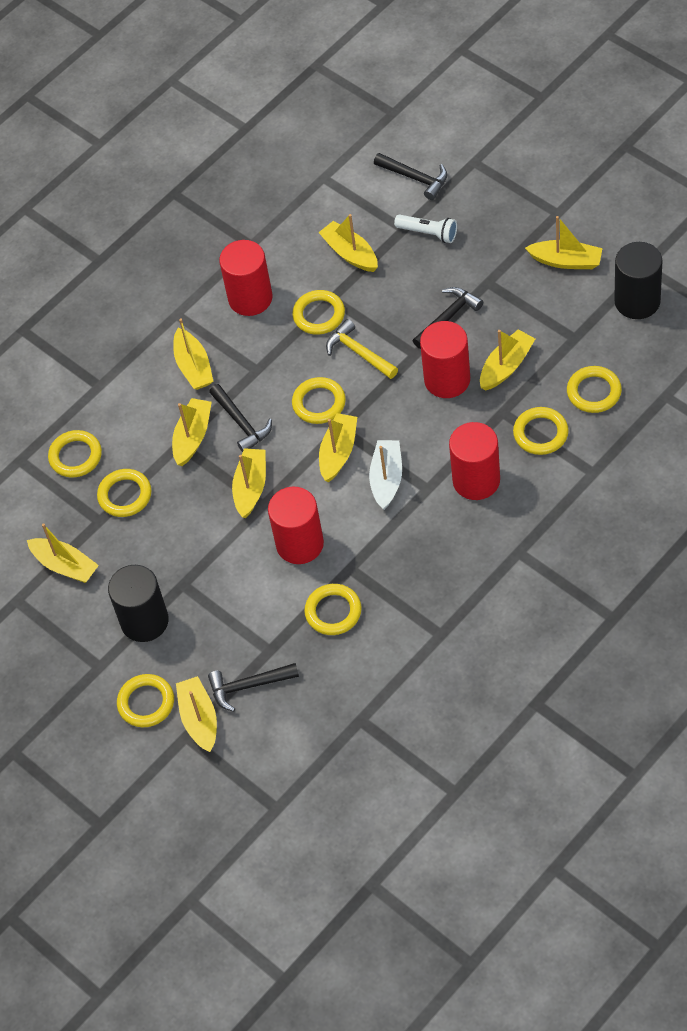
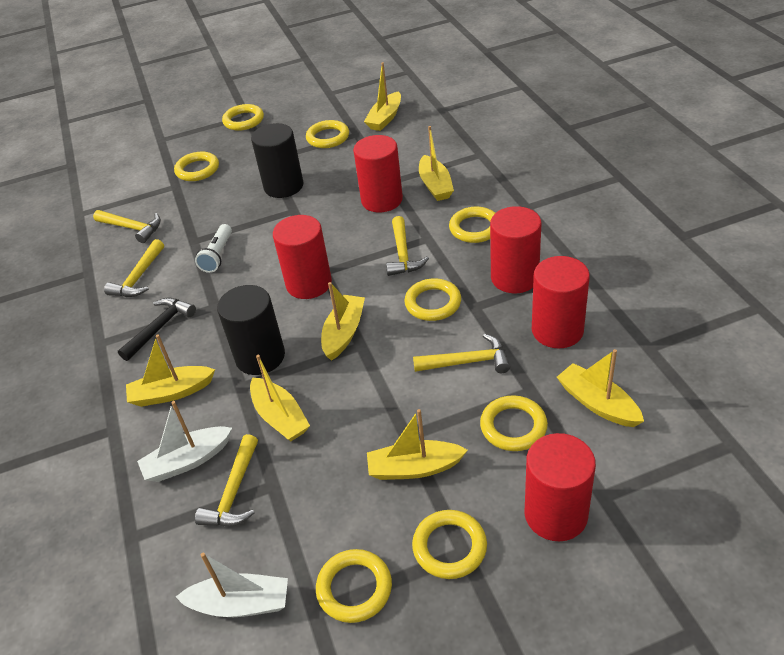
black hammer: [208,663,299,712] [209,384,272,452] [374,153,447,200] [413,287,483,349] = 4 -> [118,298,196,361] = 1
red cylinder: [219,240,273,316] [268,487,324,564] [420,321,470,398] [449,422,500,500] = 4 -> [273,215,332,299] [353,135,403,212] [490,206,541,293] [524,433,596,541] [532,256,590,348] = 5
white boat: [369,440,402,510] = 1 -> [137,401,232,482] [176,553,288,617] = 2
yellow boat: [27,524,99,583] [172,398,212,466] [173,319,213,390] [176,676,217,752] [232,448,266,518] [318,214,378,272] [319,413,357,482] [480,329,535,390] [525,216,603,269] = 9 -> [126,334,215,407] [250,355,310,441] [321,282,365,361] [364,62,401,131] [367,409,468,480] [419,126,454,201] [557,349,644,427] = 7
yellow hammer: [326,319,398,379] = 1 -> [93,210,161,243] [104,239,164,297] [195,434,258,526] [386,216,429,276] [413,334,510,373] = 5

